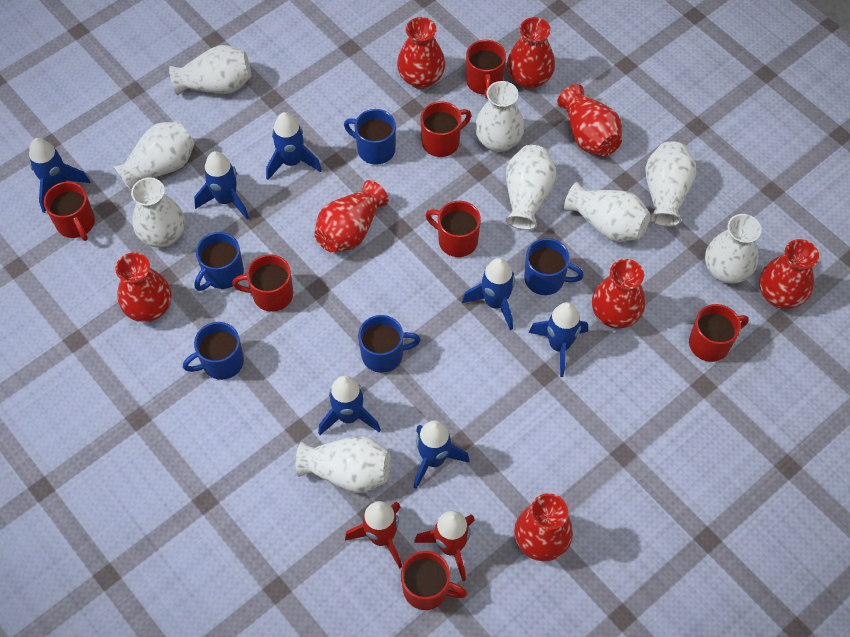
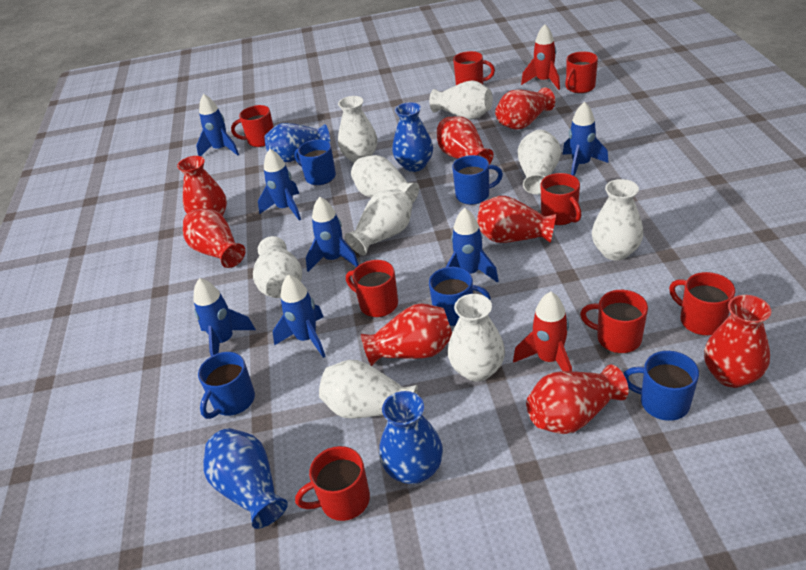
blue vase: none = 0 -> [203,428,288,529] [265,123,330,162] [379,391,443,484] [393,102,433,172] = 4
red mug: [44,182,95,241] [232,254,293,312] [401,551,467,610] [421,102,471,157] [426,201,481,257] [466,40,506,99] [689,304,749,362] = 7 -> [231,105,274,147] [295,446,370,521] [346,260,398,317] [453,51,495,85] [541,173,581,225] [565,51,598,93] [580,290,648,353] [669,272,735,335] = 8

